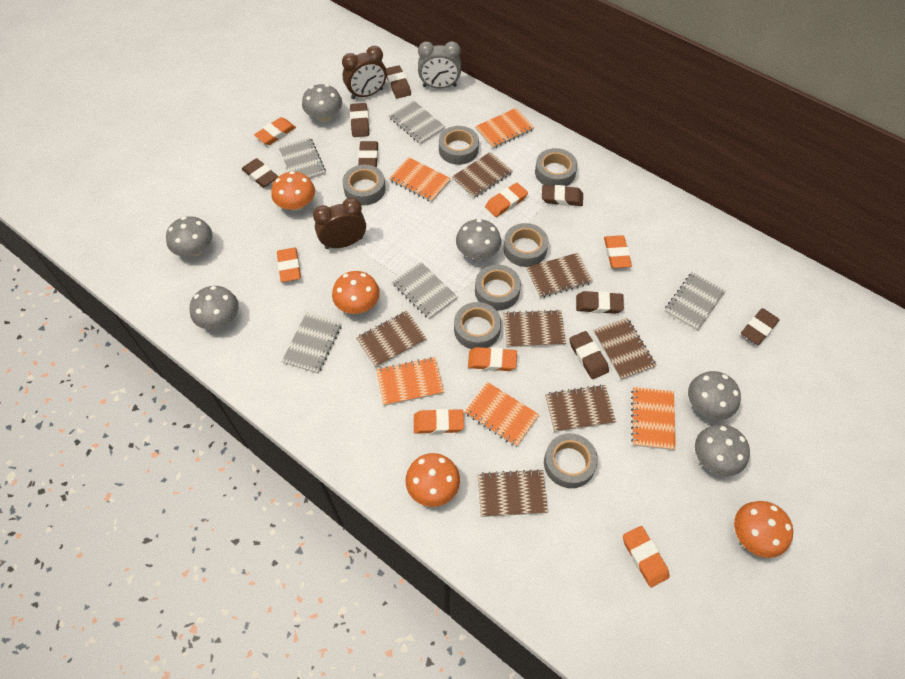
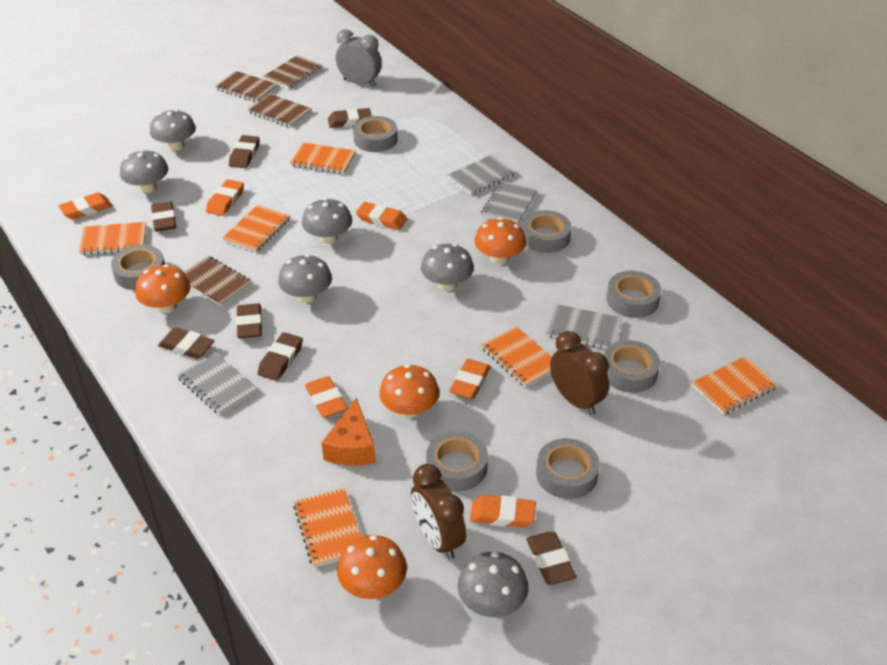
brown eraser: [242,158,278,188] [350,103,369,137] [358,141,378,167] [386,65,411,99] [542,185,583,206] [569,331,609,379] [576,291,624,314] [741,308,780,345] = 8 -> [151,202,176,232] [158,327,215,359] [229,135,259,168] [236,303,262,339] [258,332,303,381] [328,108,372,128] [526,531,577,585] = 7
brown notebook: [356,311,427,368] [452,152,513,198] [478,469,548,517] [503,310,566,347] [526,253,593,298] [545,384,616,432] [593,318,657,380] = 7 -> [184,256,252,307] [215,71,277,102] [248,94,312,128] [263,55,322,89] = 4
grey notebook: [278,137,326,179] [282,312,342,374] [389,100,445,144] [392,262,458,319] [664,272,726,331] = 5 -> [177,352,257,415] [448,155,516,195] [481,181,537,224] [546,304,622,349] = 4
orange cheese: none = 0 -> [322,398,376,466] = 1
orange eraser: [254,117,296,145] [277,248,301,282] [414,409,464,434] [468,347,517,371] [485,183,528,217] [604,235,632,268] [623,526,670,587] = 7 -> [58,193,112,220] [206,179,244,216] [305,376,347,418] [356,202,407,230] [449,359,491,399] [470,495,536,528] = 6
orange notebook: [376,357,444,406] [389,157,451,202] [464,382,539,447] [475,108,534,149] [631,387,676,450] = 5 -> [79,222,146,255] [222,205,290,252] [290,143,356,174] [293,488,361,568] [481,326,552,388] [692,356,778,415] = 6

